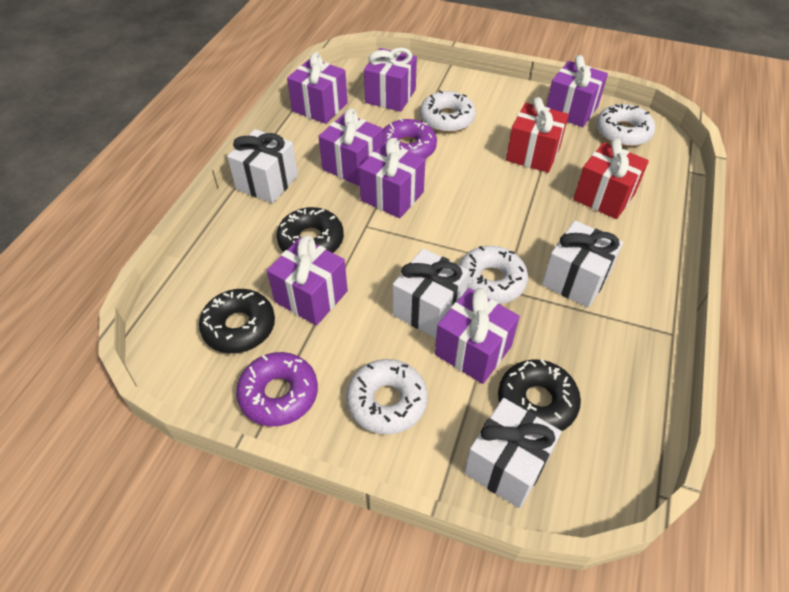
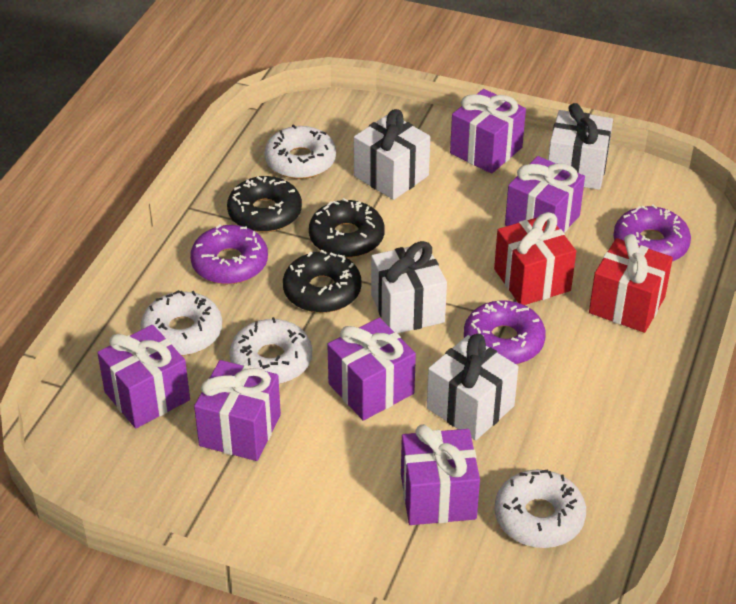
purple donut: [236,352,318,426] [383,118,437,159] = 2 -> [190,224,268,284] [464,300,546,364] [613,205,691,262] = 3
purple gift: [267,235,348,326] [287,52,348,124] [319,108,383,186] [359,138,425,218] [364,47,417,112] [435,288,520,384] [546,55,608,127] = 7 -> [97,325,190,428] [194,360,281,461] [327,318,416,421] [401,424,480,525] [450,89,526,174] [505,156,585,233] = 6

